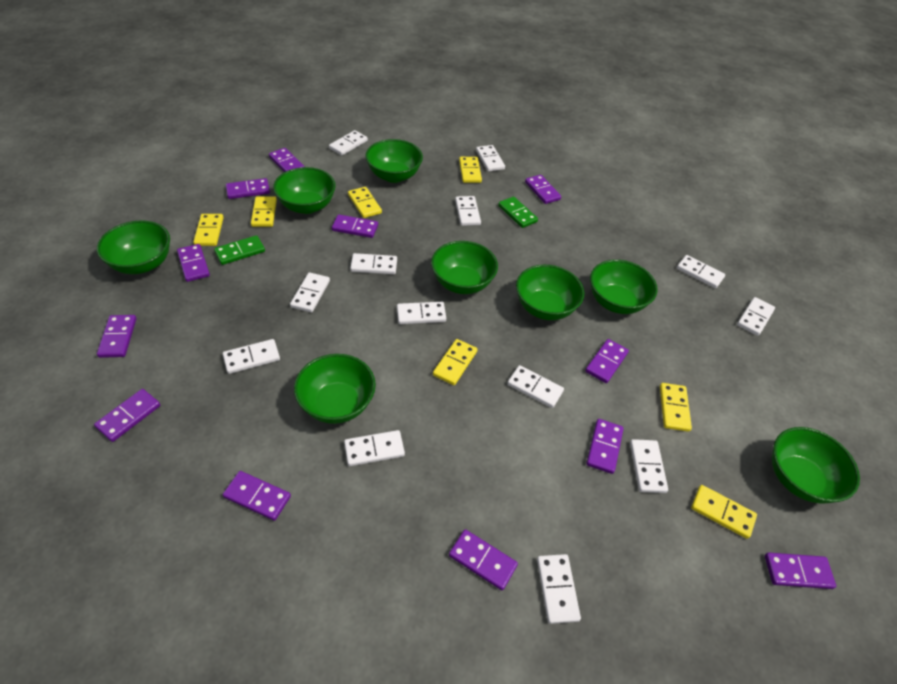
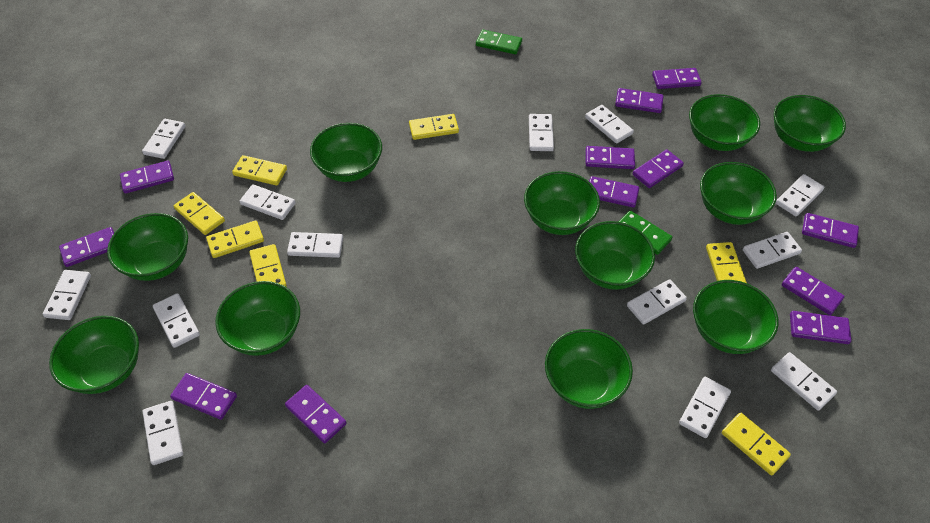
green bowl: [97,220,170,274] [273,167,336,214] [294,354,376,424] [365,139,423,183] [431,241,498,294] [516,265,584,320] [590,260,658,314] [772,427,860,504] = 8 -> [49,316,139,394] [107,213,188,281] [215,281,300,356] [310,123,382,182] [524,171,600,235] [545,329,633,409] [575,221,655,290] [689,94,760,151] [693,280,778,354] [700,162,777,225] [774,95,846,152] = 11

